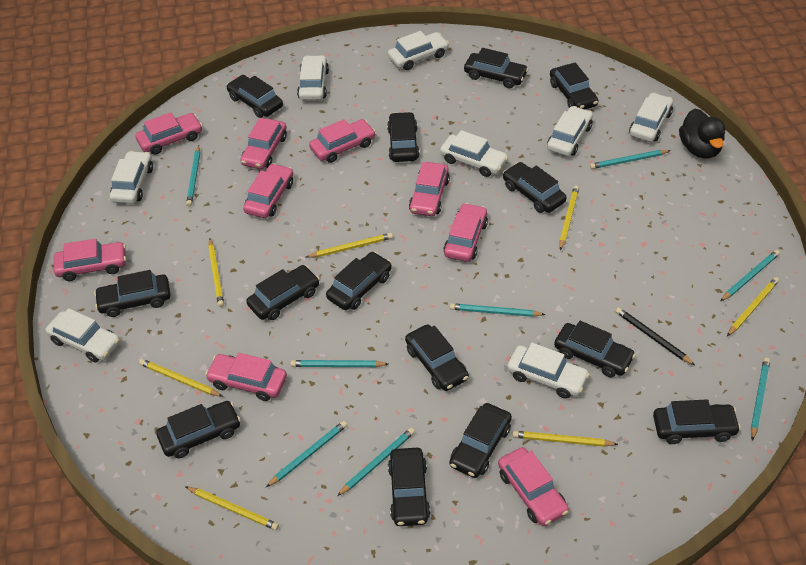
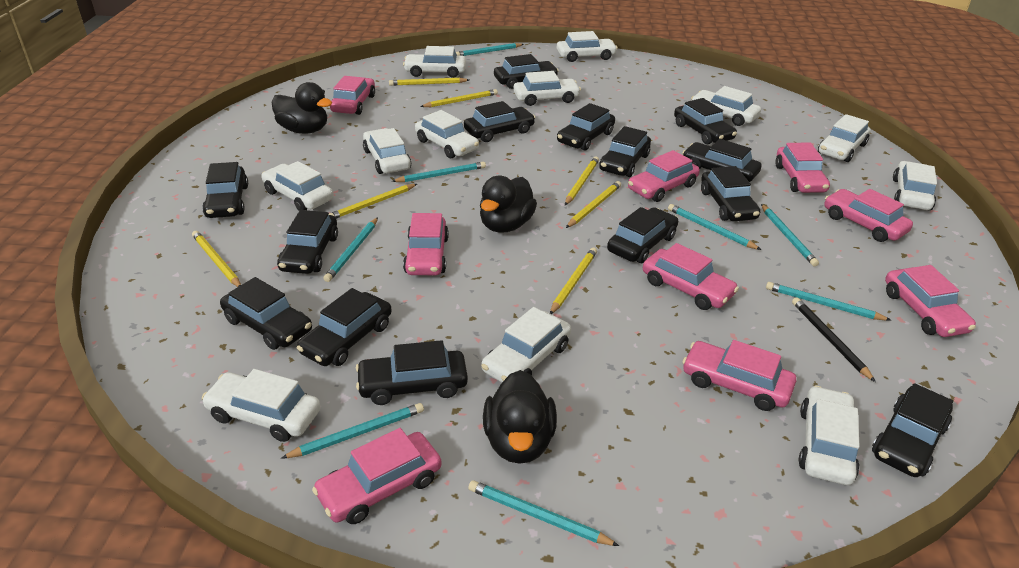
black duck: [679,109,725,159] = 1 -> [272,82,332,134] [480,176,537,233] [483,370,557,464] = 3
white car: [46,308,120,362] [110,151,153,204] [297,55,329,100] [388,31,449,70] [440,130,508,177] [507,343,590,399] [547,106,593,156] [629,93,673,142] = 8 -> [202,369,321,442] [261,161,334,210] [363,128,411,174] [403,46,466,78] [415,110,479,158] [481,307,571,383] [513,71,581,106] [557,31,618,62] [691,86,761,126] [798,386,860,485] [818,114,870,162] [893,161,937,210] = 12

